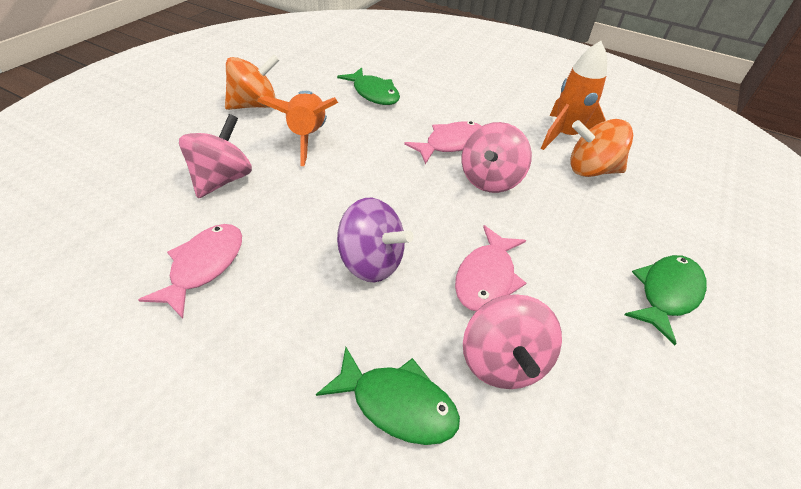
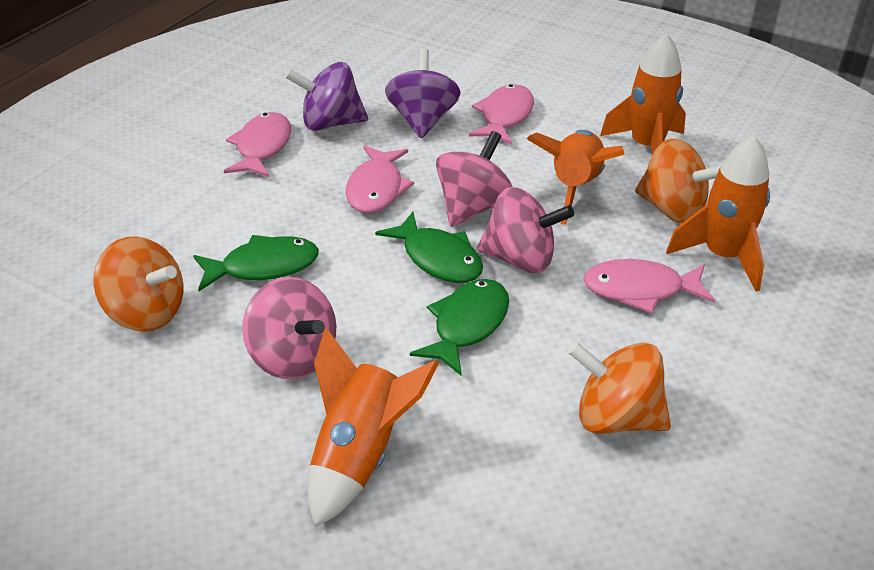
orange rocket: [257,91,338,166] [541,41,607,150] = 2 -> [308,328,439,527] [527,130,625,225] [600,33,686,155] [666,135,770,292] = 4
orange spinning top: [225,54,280,110] [570,119,633,177] = 2 -> [93,236,183,332] [568,342,671,434] [635,139,721,223] = 3
pink fish: [138,224,242,319] [404,121,481,164] [455,225,526,311] = 3 -> [224,112,291,177] [346,146,414,213] [469,84,534,145] [583,259,715,313] = 4
purple spinning top: [337,198,414,282] = 1 -> [285,62,368,131] [385,48,461,139] = 2

